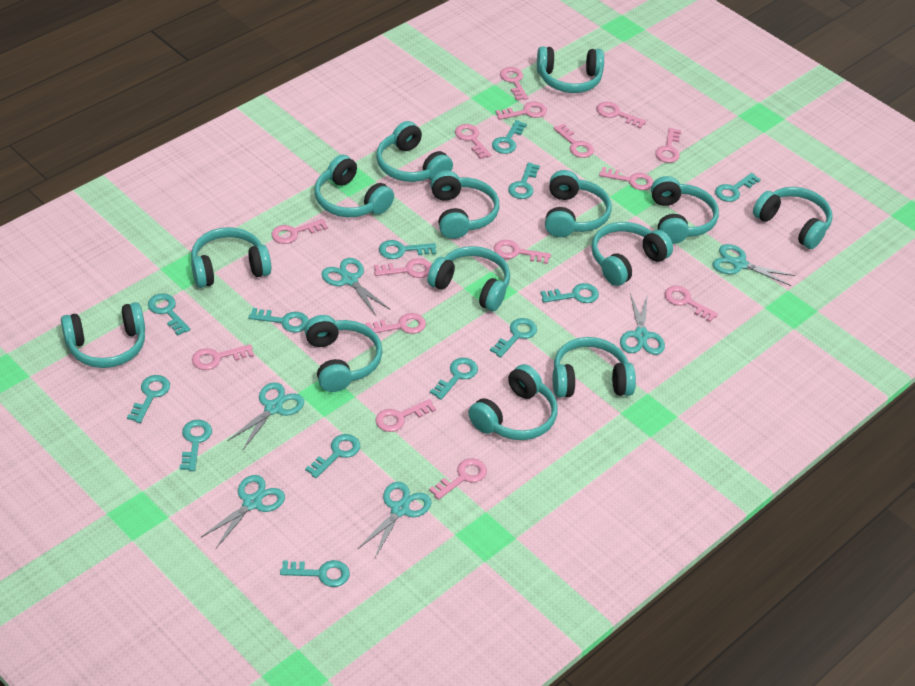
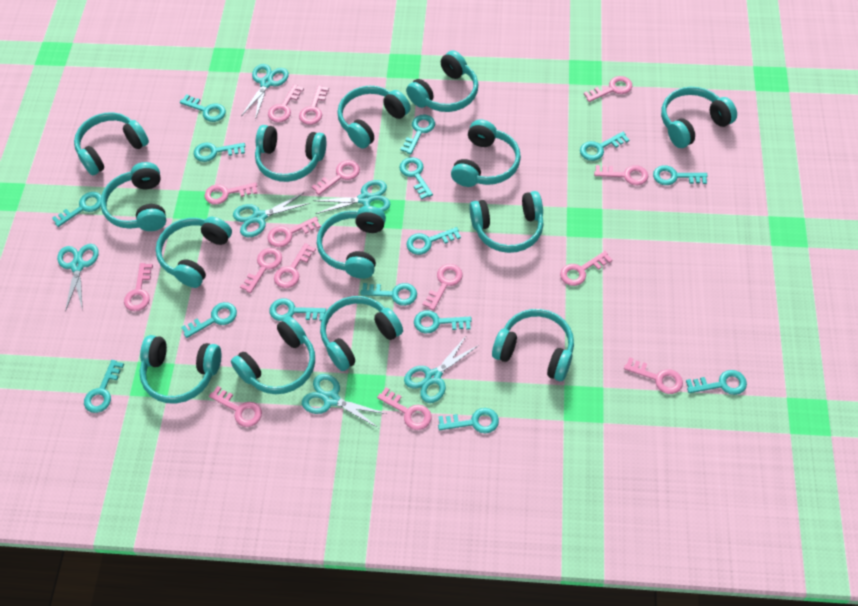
turquoise key: [127,375,170,423] [148,293,190,335] [180,420,212,471] [249,308,309,333] [280,560,350,587] [305,434,360,478] [379,240,436,259] [430,358,478,400] [490,318,537,357] [492,120,527,154] [508,162,540,199] [541,283,599,303] [715,173,761,202] = 13 -> [52,192,101,227] [84,360,124,413] [180,94,226,122] [181,302,237,338] [194,143,245,162] [269,298,326,321] [360,283,417,306] [399,157,433,199] [400,114,435,154] [406,227,461,255] [414,310,472,334] [438,408,499,433] [580,132,629,161] [653,165,708,185] [686,370,747,395] = 15

